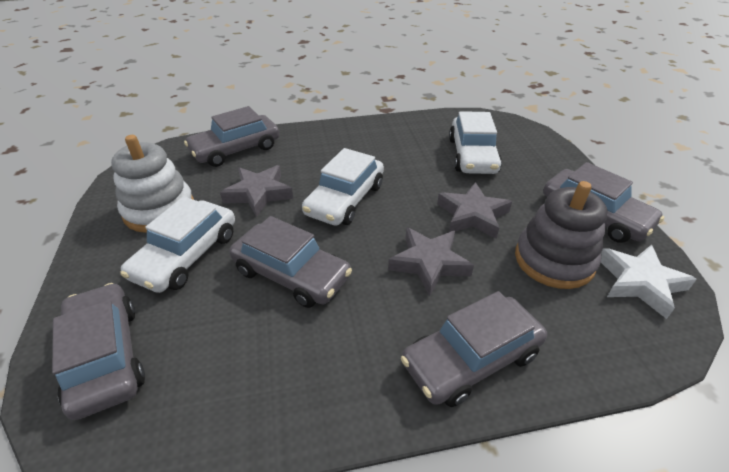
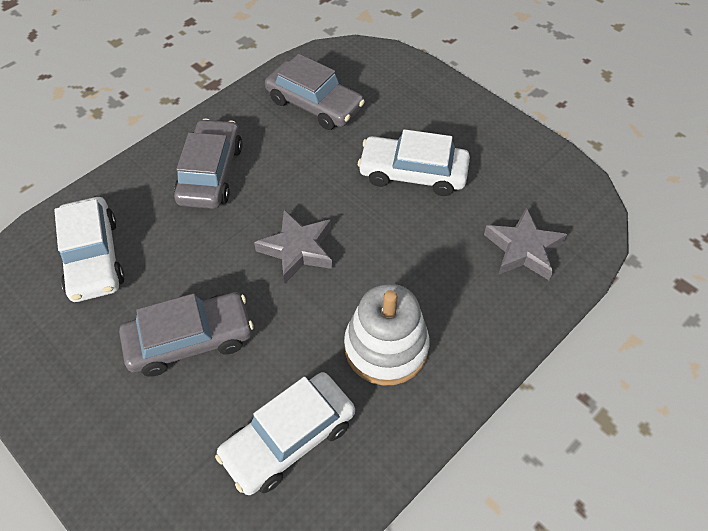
grey car: [52,283,145,420] [184,106,280,167] [229,216,352,308] [401,291,547,407] [543,162,664,243] = 5 -> [119,292,254,377] [174,119,242,209] [265,54,365,130] = 3
grey stacking toy: [515,181,607,289] = 1 -> none = 0
grey star: [220,165,293,217] [388,227,474,296] [437,182,512,239] = 3 -> [254,210,333,283] [484,207,567,280] = 2
white star: [601,245,697,319] = 1 -> none = 0

